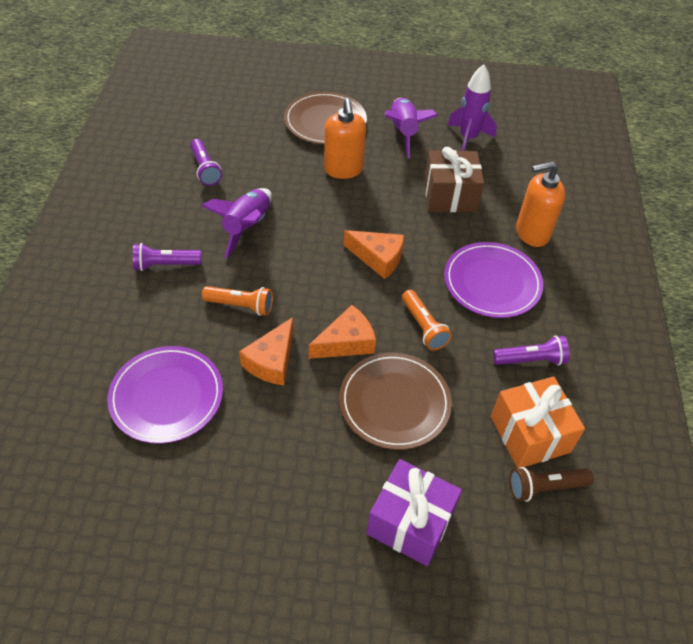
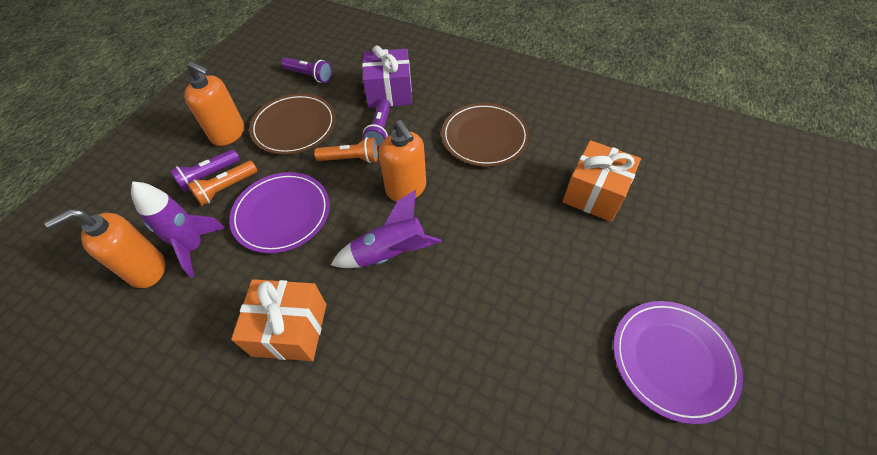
brown flashlight: [509,467,593,502] = 1 -> none = 0
brown gift: [424,147,484,212] = 1 -> none = 0
orange cheese: [239,317,294,385] [309,305,376,359] [343,230,404,279] = 3 -> none = 0
orange gift: [491,376,585,469] = 1 -> [231,279,327,361] [563,140,641,222] = 2
orange soap dispenser: [324,98,366,179] [516,161,566,247] = 2 -> [44,209,166,288] [184,61,244,146] [379,120,426,201] = 3
purple rocket: [201,188,272,258] [385,98,438,158] [447,64,497,151] = 3 -> [131,181,225,278] [331,190,442,268] = 2

